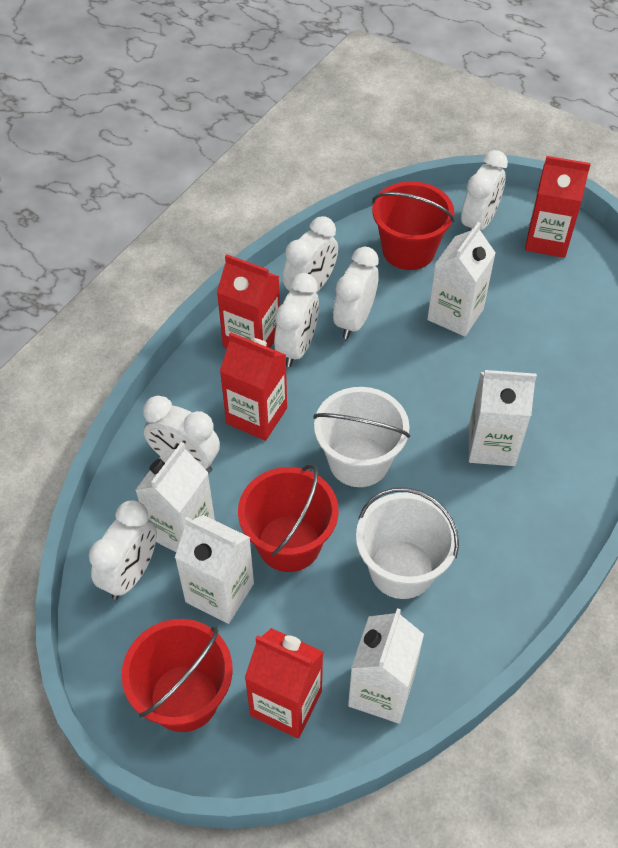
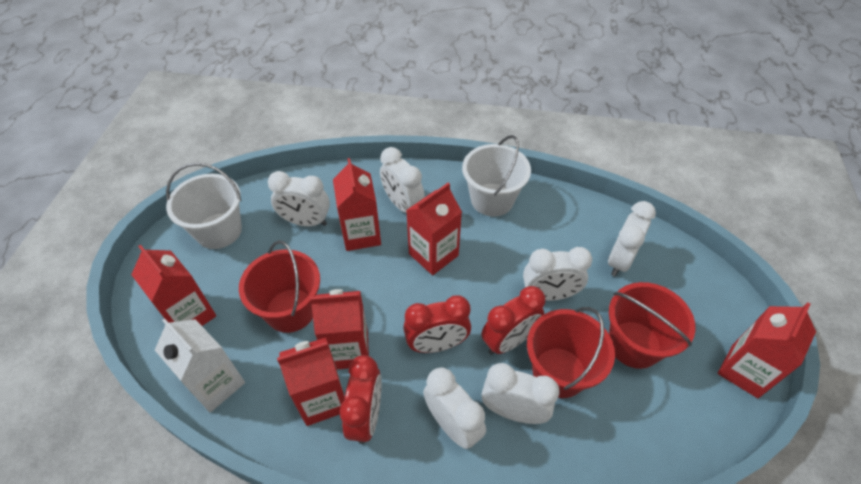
red carton: [217,254,280,349] [220,332,287,441] [245,628,323,738] [525,156,591,258] = 4 -> [131,245,216,326] [277,337,345,426] [310,289,369,370] [333,158,381,251] [406,183,462,275] [718,302,816,398] = 6
red clock: none = 0 -> [340,355,382,444] [403,295,471,353] [481,286,545,355] = 3
white carton: [135,442,215,552] [175,515,254,624] [348,608,424,723] [427,222,496,337] [469,370,537,466] = 5 -> [155,318,245,412] = 1

